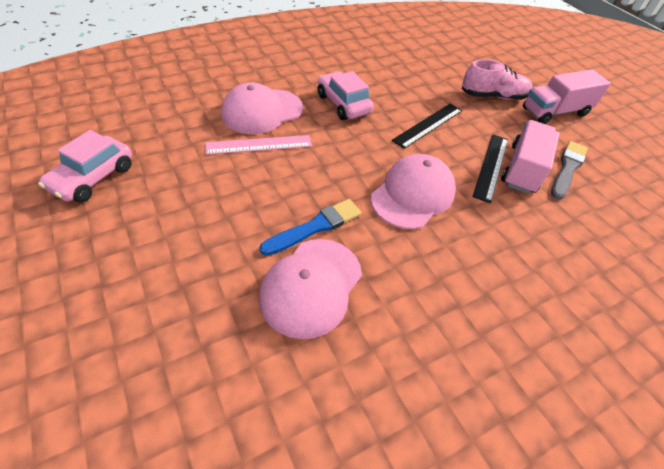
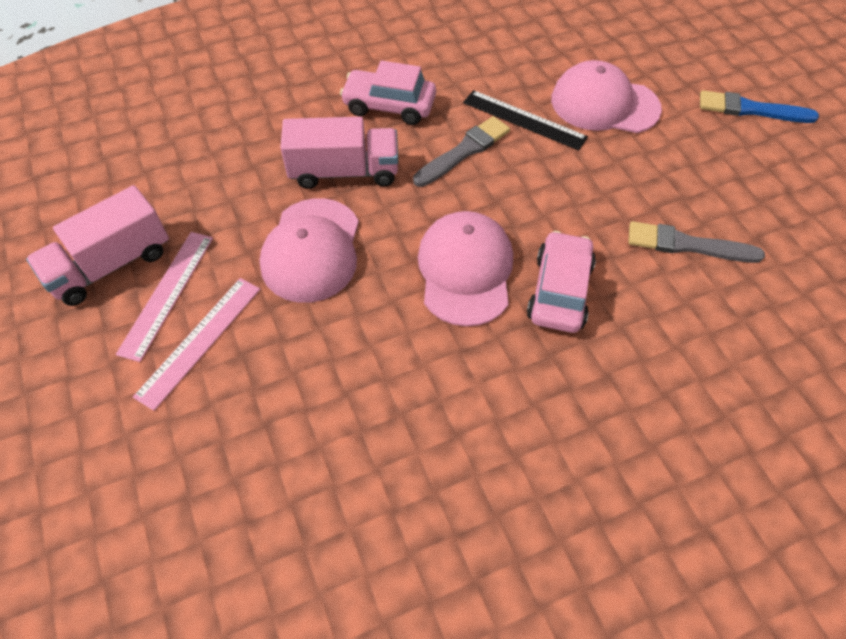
black ruler: [392,103,462,149] [472,134,508,203] = 2 -> [463,90,588,151] = 1
grey brush: [551,141,588,200] = 1 -> [413,116,510,187] [628,221,765,263] = 2
pink ruler: [205,135,312,155] = 1 -> [116,232,213,362] [133,278,260,411] = 2
pink shoe: [462,59,532,100] = 1 -> none = 0

